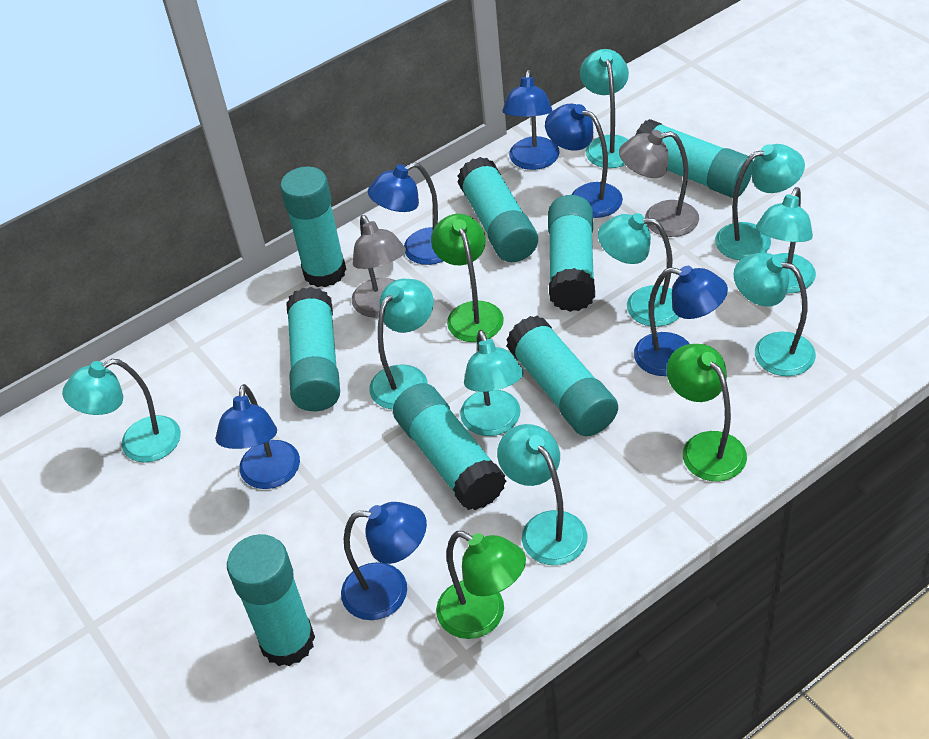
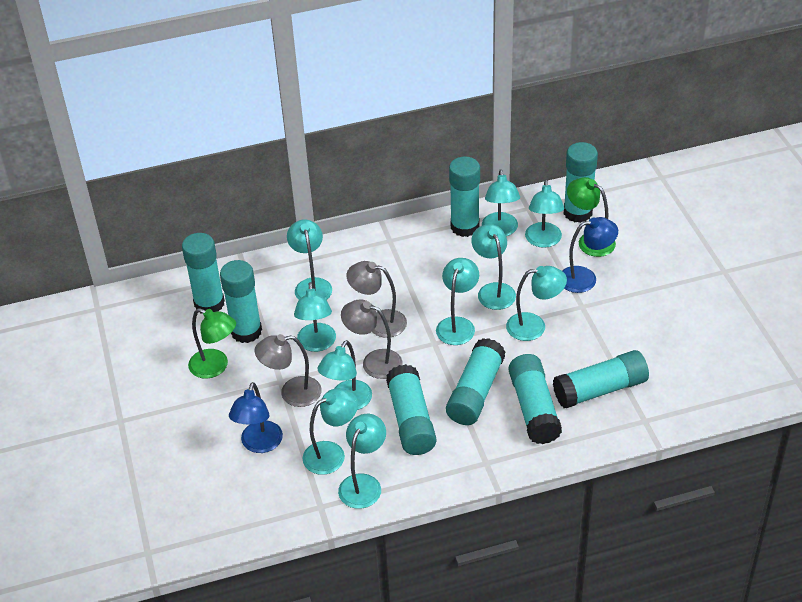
blue lamp: [215,384,300,489] [341,502,427,620] [368,162,443,265] [502,70,560,170] [545,104,623,218] [634,266,728,376] = 6 -> [229,382,283,453] [562,217,618,293] = 2
green lamp: [431,214,504,342] [436,531,526,639] [667,344,747,481] = 3 -> [188,308,236,379] [567,177,616,257] = 2
grey lamp: [352,215,406,318] [619,130,699,237] = 2 -> [255,334,322,407] [341,299,402,379] [347,261,407,338] = 3
turquoise lamp: [62,359,181,463] [369,279,434,409] [460,330,524,436] [497,424,588,565] [580,49,629,168] [598,213,679,327] [715,144,805,260] [734,253,816,376] [756,187,816,293] = 9 -> [287,219,332,300] [294,282,336,352] [302,388,358,475] [317,340,372,410] [338,414,386,509] [436,258,479,345] [471,224,516,310] [482,169,520,236] [506,266,567,341] [525,180,564,248] = 10

